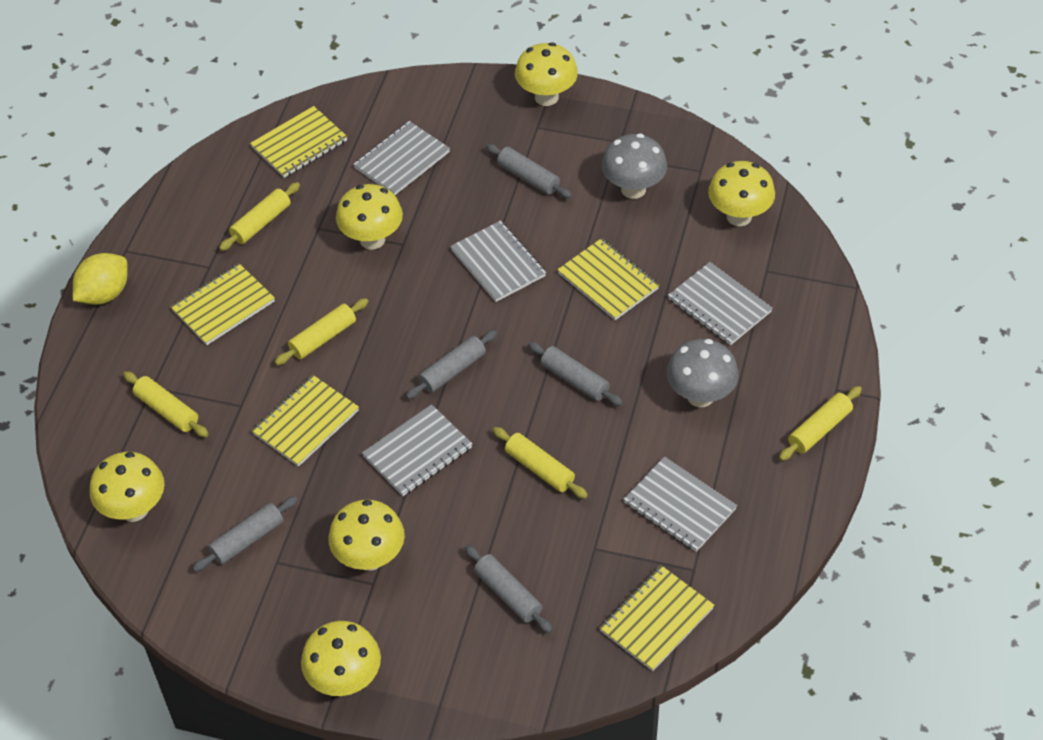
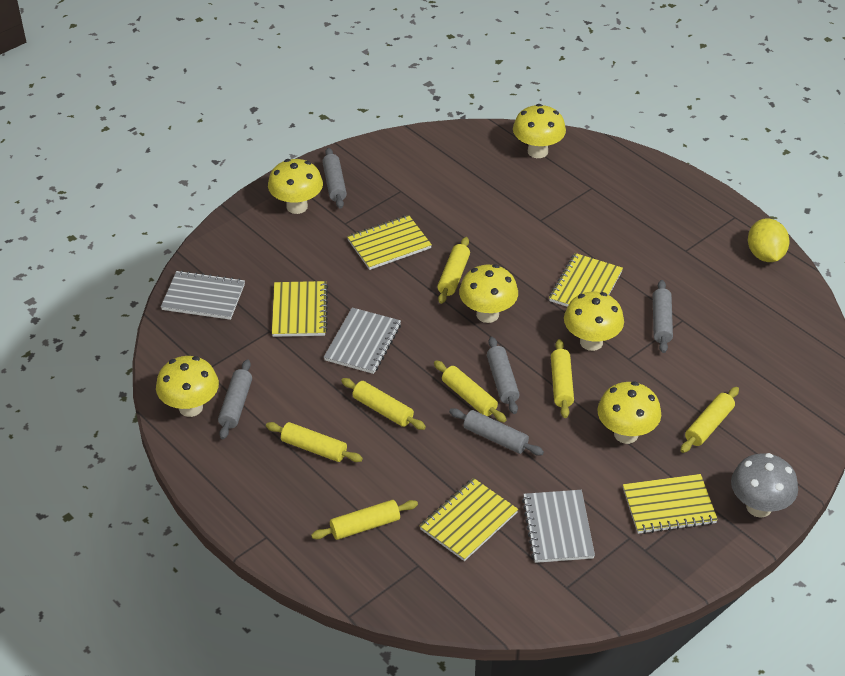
grey mushroom: [602,134,667,199] [667,339,739,407] = 2 -> [731,453,798,518] = 1
grey notebook: [353,121,450,195] [362,404,472,496] [450,221,546,302] [623,457,737,552] [668,262,773,345] = 5 -> [161,270,245,320] [324,307,401,374] [522,490,595,563] = 3
yellow rolling pin: [123,371,209,437] [219,182,300,251] [275,298,369,365] [493,427,588,499] [779,386,862,461] = 5 -> [266,422,363,462] [311,500,418,540] [341,378,426,430] [434,361,507,422] [437,237,470,304] [551,339,574,418] [681,387,739,453] = 7

